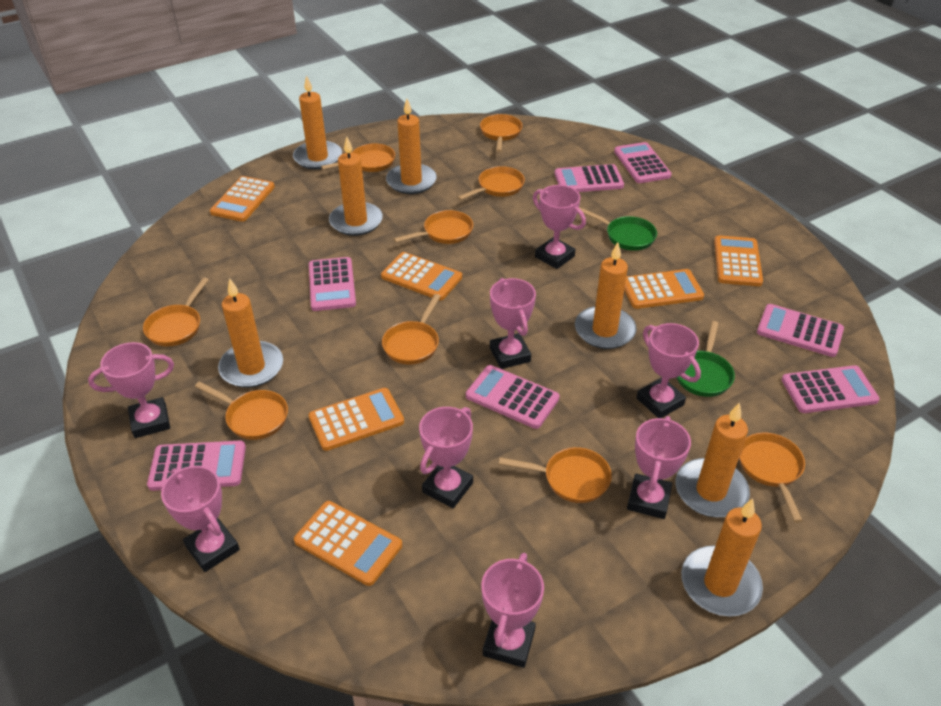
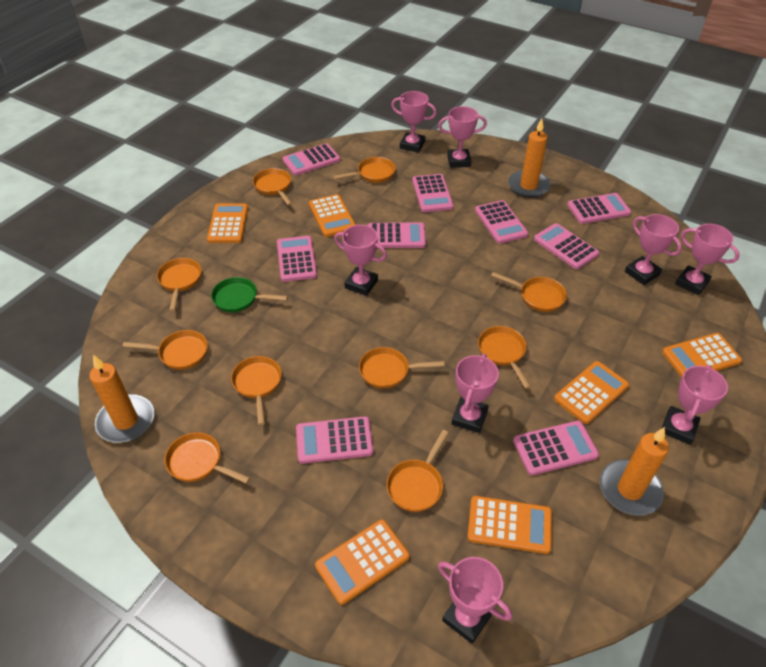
green pan: [579,207,657,251] [676,321,735,397] = 2 -> [211,277,288,312] = 1
orange candle: [218,278,283,388] [293,75,342,170] [329,137,383,236] [386,99,437,194] [575,242,636,349] [676,402,750,517] [681,498,763,617] = 7 -> [89,355,154,443] [508,118,551,198] [600,427,669,516] = 3
orange pan: [143,277,209,347] [195,382,288,440] [321,143,395,172] [382,294,441,365] [393,210,473,244] [457,166,525,200] [480,114,522,152] [499,447,612,503] [739,433,805,523] = 9 -> [123,330,208,370] [157,258,201,311] [164,432,250,484] [231,356,282,425] [253,168,292,205] [333,157,396,183] [359,347,445,389] [386,430,448,512] [478,326,531,389] [491,272,567,312] = 10
pink calculator: [147,440,246,491] [309,257,356,311] [466,365,559,429] [555,164,624,192] [614,142,672,183] [757,304,844,357] [782,365,880,413] = 7 -> [277,236,317,282] [282,143,340,175] [296,416,373,464] [368,222,426,248] [412,174,454,212] [475,200,528,244] [513,421,599,476] [534,223,599,269] [567,193,631,224] = 9

